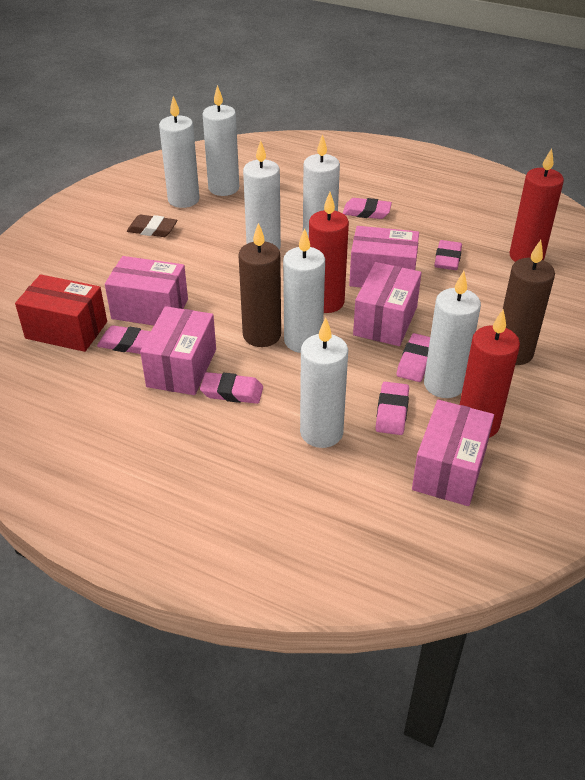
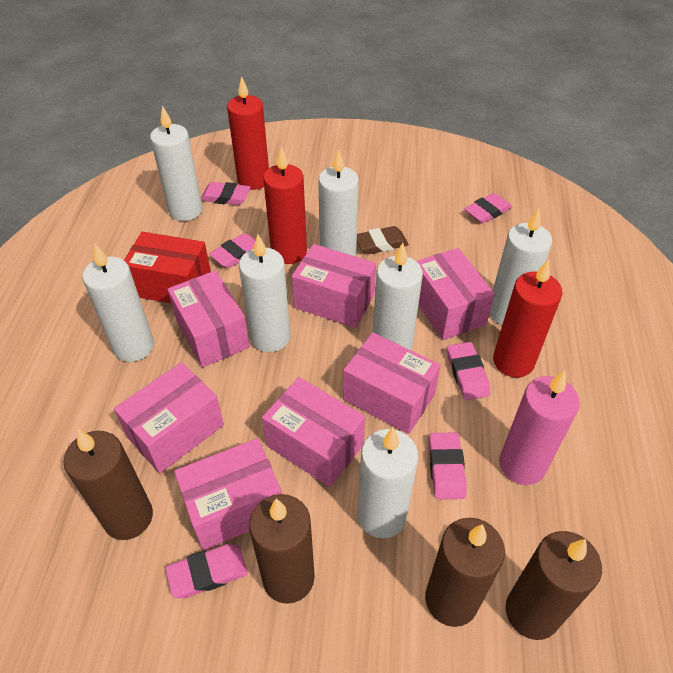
brown candle: [238,223,281,347] [503,240,555,365] = 2 -> [64,429,153,540] [249,494,315,604] [425,518,505,627] [506,531,602,640] = 4
pink box: [105,256,188,325] [140,306,216,395] [349,226,419,288] [353,262,421,346] [412,400,494,506] = 5 -> [114,362,224,473] [168,271,250,367] [174,438,282,550] [262,377,365,487] [292,244,376,328] [343,333,441,434] [416,248,495,340] = 7
pink candle: none = 0 -> [499,370,580,485] = 1

